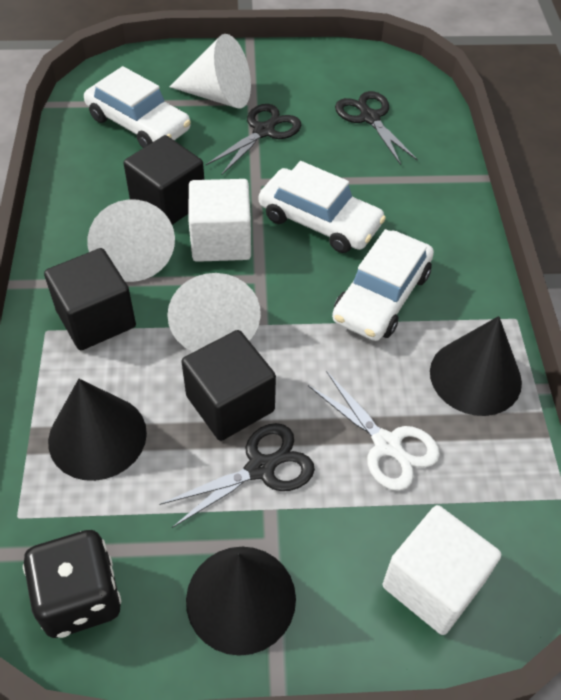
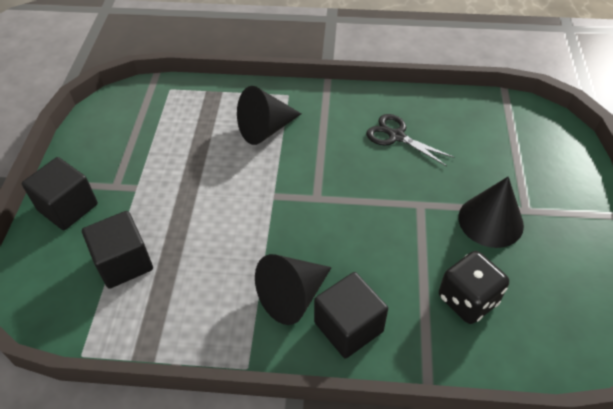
black scissors: [159,423,315,528] [206,104,301,176] [335,91,418,165] = 3 -> [366,114,455,166] = 1
white car: [84,66,191,148] [259,161,386,253] [332,229,434,341] = 3 -> none = 0
white cone: [88,200,175,282] [167,273,261,352] [170,34,251,108] = 3 -> none = 0
white cube: [188,179,251,262] [382,505,501,635] = 2 -> none = 0
white scissors: [308,371,440,491] = 1 -> none = 0

